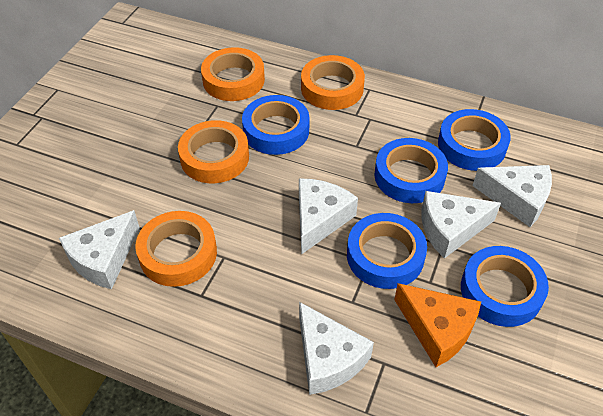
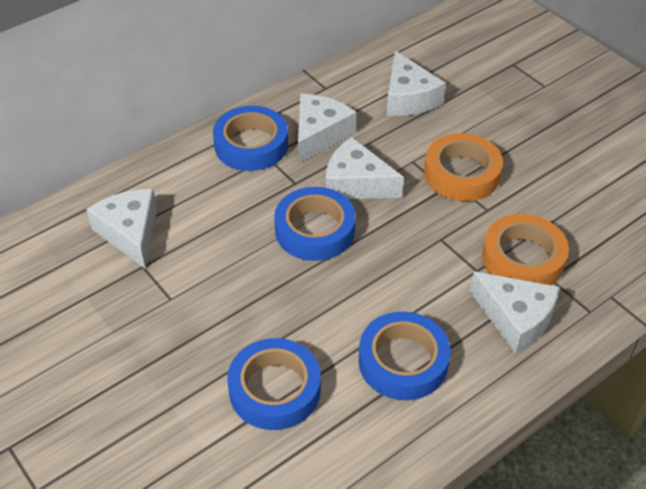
blue tape: [242,95,309,155] [347,213,427,289] [374,138,448,203] [438,109,511,171] [461,246,549,327] = 5 -> [213,106,288,171] [227,338,321,430] [274,187,356,261] [359,311,451,400] = 4
orange cheese: [394,283,481,367] = 1 -> none = 0
orange tape: [135,211,217,287] [178,120,249,183] [201,47,265,101] [301,55,365,110] = 4 -> [424,133,503,201] [482,214,569,285] = 2

